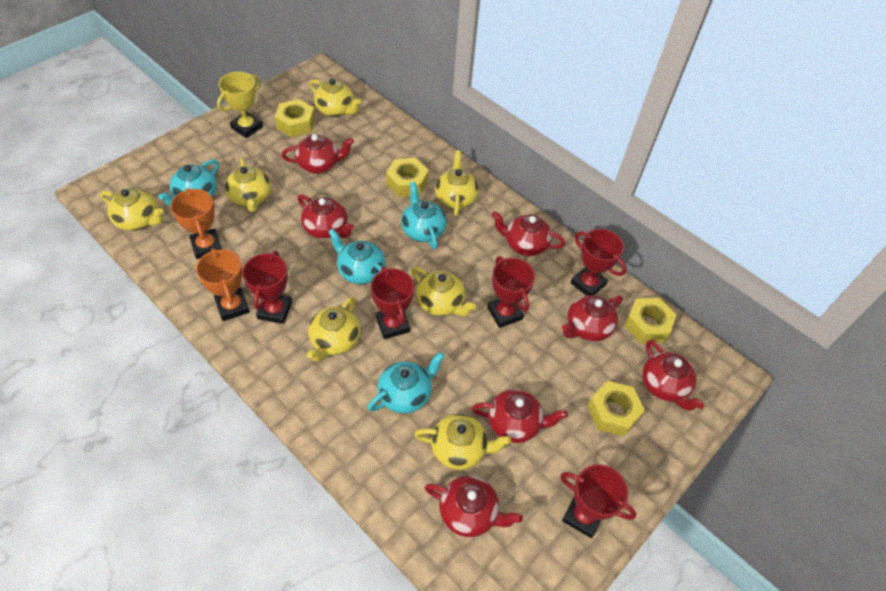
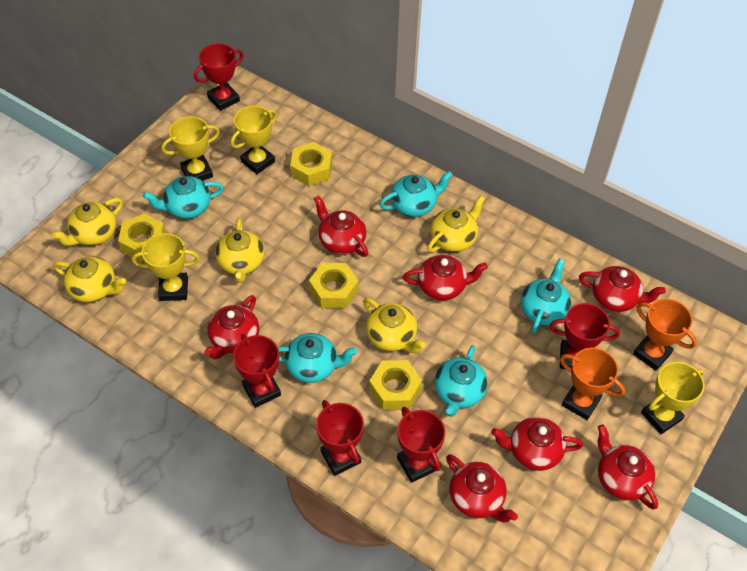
turquoise teapot: [159,159,219,206] [328,228,385,285] [367,352,445,414] [401,182,447,249] = 4 -> [143,176,224,219] [278,333,357,383] [379,171,453,217] [434,345,488,417] [521,259,571,334] = 5
yellow teapot: [100,189,164,231] [225,158,271,212] [307,296,360,362] [309,78,361,117] [411,267,476,316] [414,414,512,470] [435,151,479,216] = 7 -> [52,198,123,246] [53,256,126,302] [215,218,265,283] [363,298,425,353] [427,196,485,253] = 5
yellow trophy: [217,72,263,138] = 1 -> [132,233,200,301] [161,116,220,181] [230,106,277,174] [641,362,704,434] = 4

